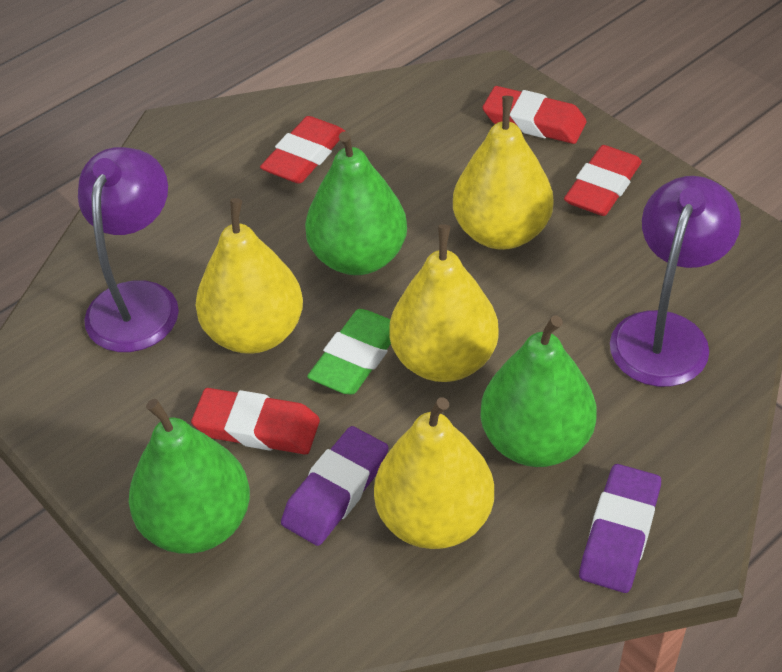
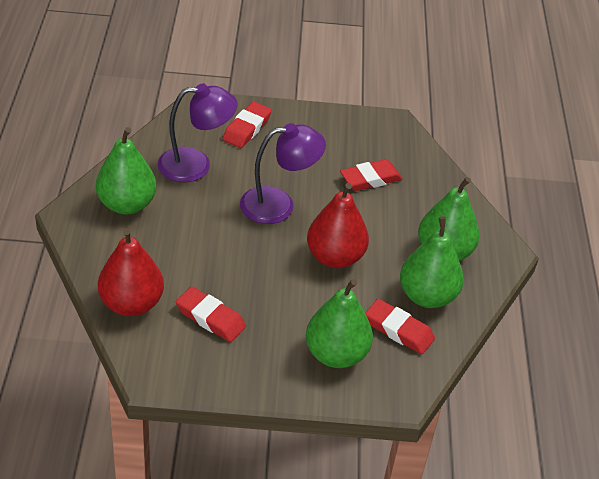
green eraser: [307,309,391,395] = 1 -> none = 0
green pear: [129,399,250,554] [305,131,407,275] [480,316,597,467] = 3 -> [96,127,156,214] [306,279,373,368] [400,216,464,308] [418,177,480,261] = 4
purple eraser: [281,426,389,546] [579,464,661,593] = 2 -> none = 0
red pear: none = 0 -> [98,229,164,316] [307,183,369,268] = 2
yellow pear: [196,198,303,354] [374,397,494,549] [390,224,499,382] [453,96,553,250] = 4 -> none = 0

